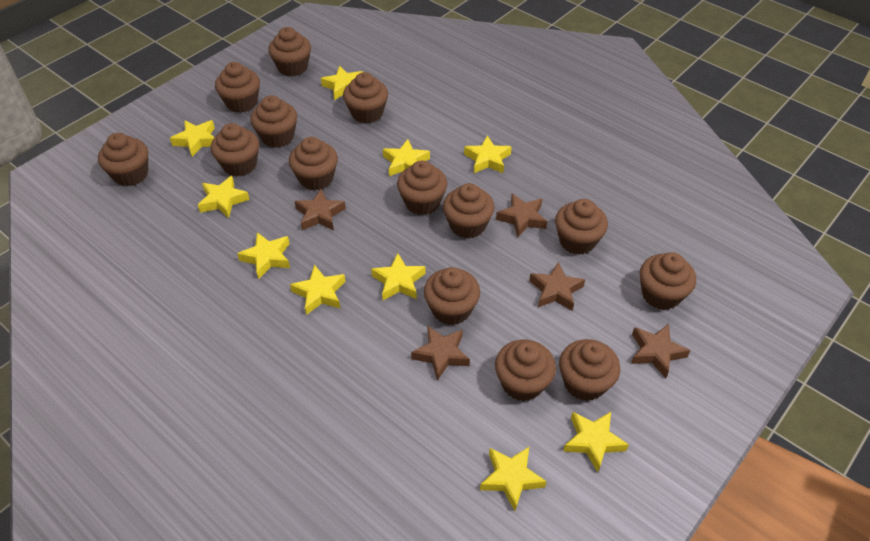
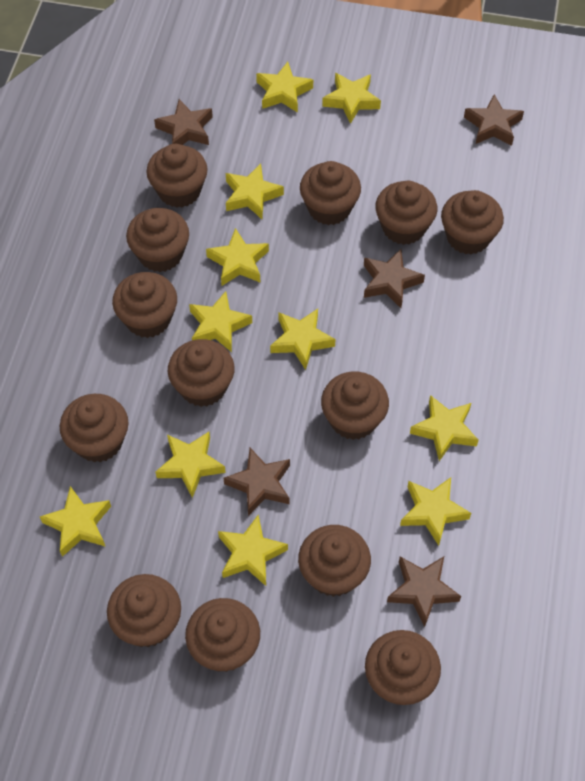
brown cupcake: [98,133,148,186] [211,123,259,177] [215,62,260,113] [250,95,297,148] [268,27,311,77] [289,137,338,190] [343,72,388,124] [397,160,447,215] [424,267,480,325] [443,183,495,239] [495,340,556,401] [555,199,608,255] [559,339,620,401] [640,252,696,310] = 14 -> [60,394,129,462] [107,574,181,647] [112,272,177,338] [126,208,189,272] [146,144,208,208] [168,339,235,407] [185,598,260,672] [298,525,371,597] [300,161,361,225] [321,372,389,440] [365,630,441,705] [375,181,437,245] [441,190,504,255] = 13
yellow star: [170,120,215,157] [198,176,250,218] [237,232,290,279] [290,265,345,315] [321,66,363,100] [371,253,425,300] [383,139,430,176] [464,136,512,173] [480,447,547,511] [563,412,629,472] = 10 -> [40,486,111,557] [156,432,226,498] [189,291,252,352] [206,228,269,286] [218,515,288,586] [226,164,284,219] [256,62,313,113] [270,309,335,370] [322,73,381,124] [400,477,471,546] [410,395,478,461] = 11

